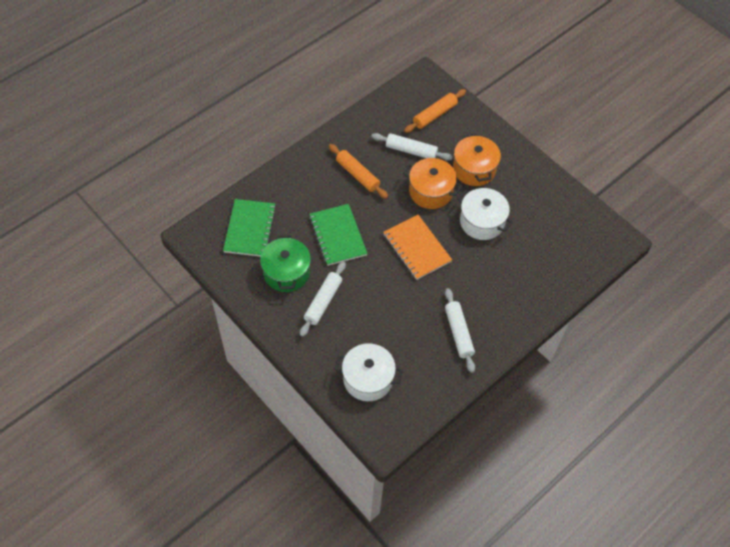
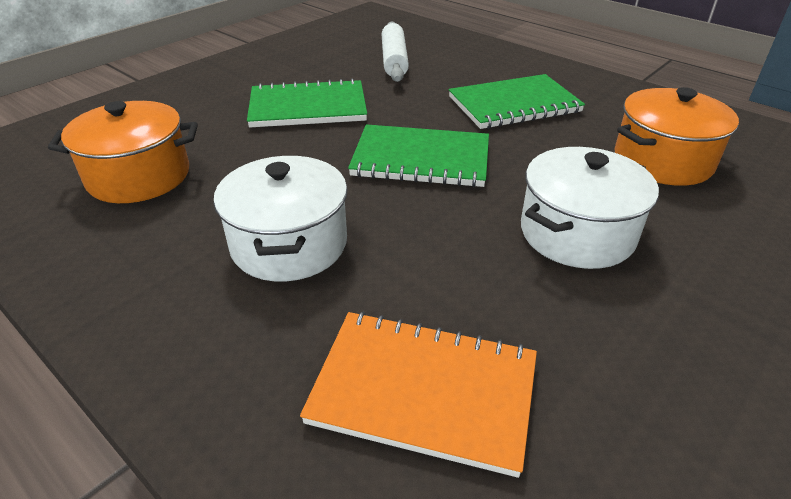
green notebook: [223,199,276,257] [309,204,368,266] = 2 -> [247,78,367,127] [348,124,489,187] [449,74,585,129] = 3
green pot: [260,235,311,292] = 1 -> none = 0
orange rolling pin: [329,144,388,199] [404,89,466,133] = 2 -> none = 0
white rolling pin: [300,261,346,337] [371,133,453,161] [445,288,475,373] = 3 -> [382,21,409,82] = 1

